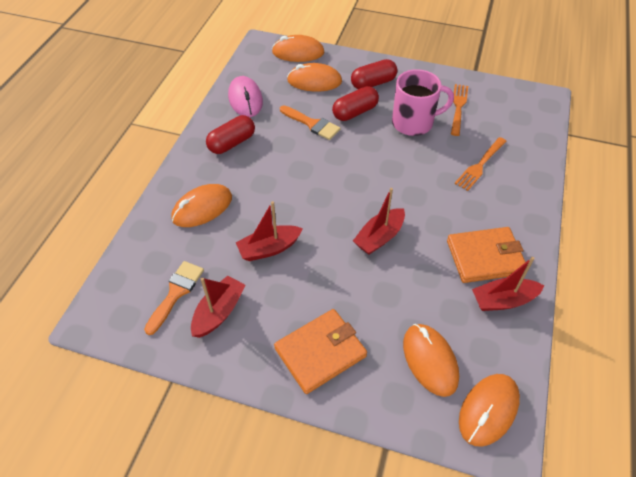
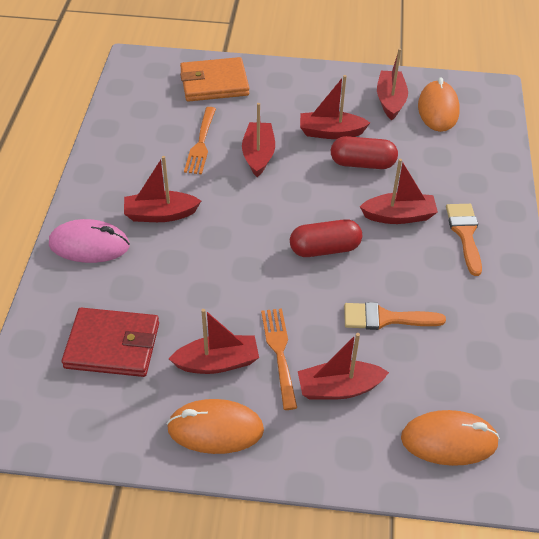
orange mouse: [171,184,232,227] [272,35,324,62] [287,63,342,91] [403,324,459,397] [459,374,520,447] = 5 -> [167,399,264,454] [401,410,500,466] [418,77,460,132] = 3
orange wallet: [274,309,367,394] [447,227,525,283] = 2 -> [180,57,249,102] = 1
pink mug: [392,69,454,136] = 1 -> none = 0
red boat: [191,275,246,338] [236,201,303,261] [353,188,405,255] [472,257,544,311] = 4 -> [124,156,201,222] [169,309,259,374] [242,103,275,177] [298,333,389,400] [300,75,370,139] [360,159,438,224] [377,48,408,120] = 7
red capsule: [206,115,255,154] [332,86,379,121] [351,59,397,89] = 3 -> [290,219,362,257] [331,136,398,169] = 2
red wallet: none = 0 -> [62,308,159,377] = 1

